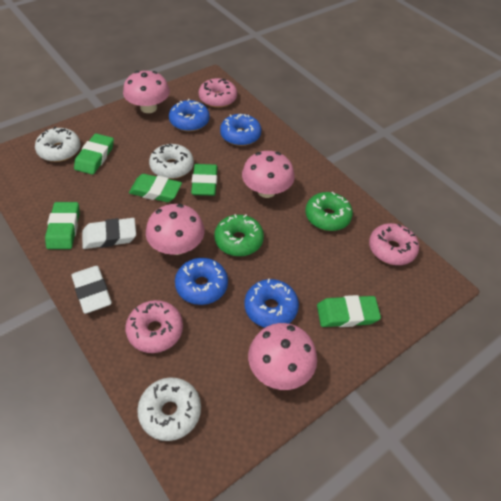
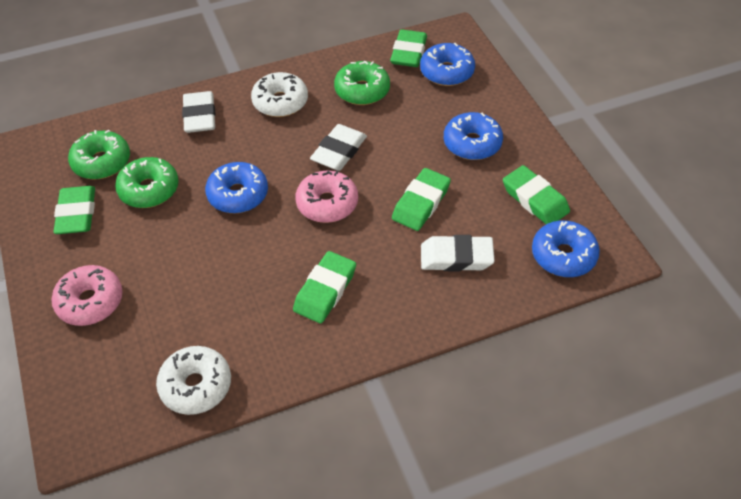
green donut: [215,214,264,256] [305,192,353,231] = 2 -> [68,129,130,179] [115,157,179,208] [334,61,390,105] = 3
pink donut: [125,300,183,353] [199,78,237,108] [369,223,419,265] = 3 -> [51,265,123,326] [295,170,358,223] = 2
pink mushroom: [123,71,170,113] [146,204,205,255] [242,151,295,198] [248,323,317,390] = 4 -> none = 0
white donut: [35,127,81,162] [137,377,201,441] [149,144,194,179] = 3 -> [156,346,231,415] [251,72,308,117] = 2
white eraser: [71,266,112,314] [82,218,136,249] = 2 -> [182,91,215,133] [310,124,367,171] [421,235,495,272] = 3

